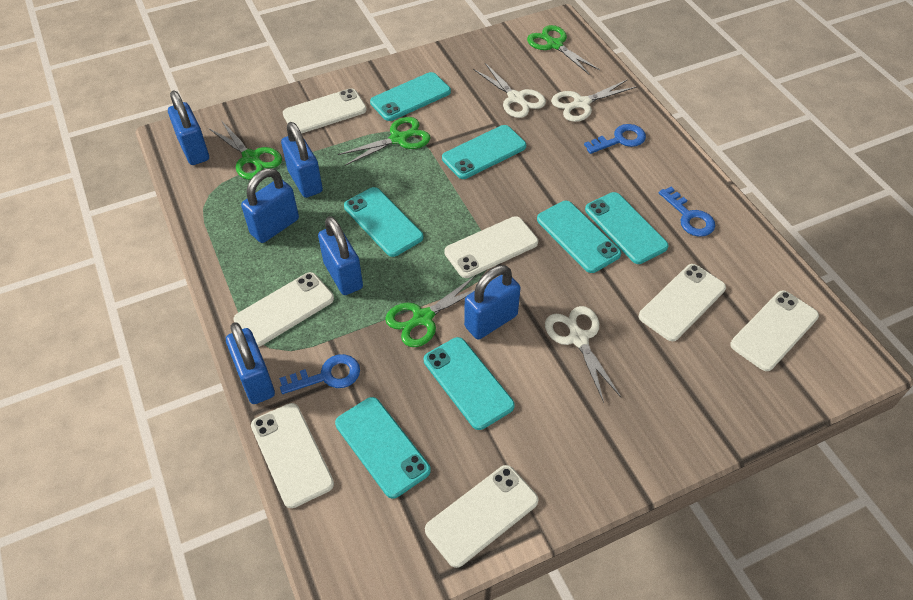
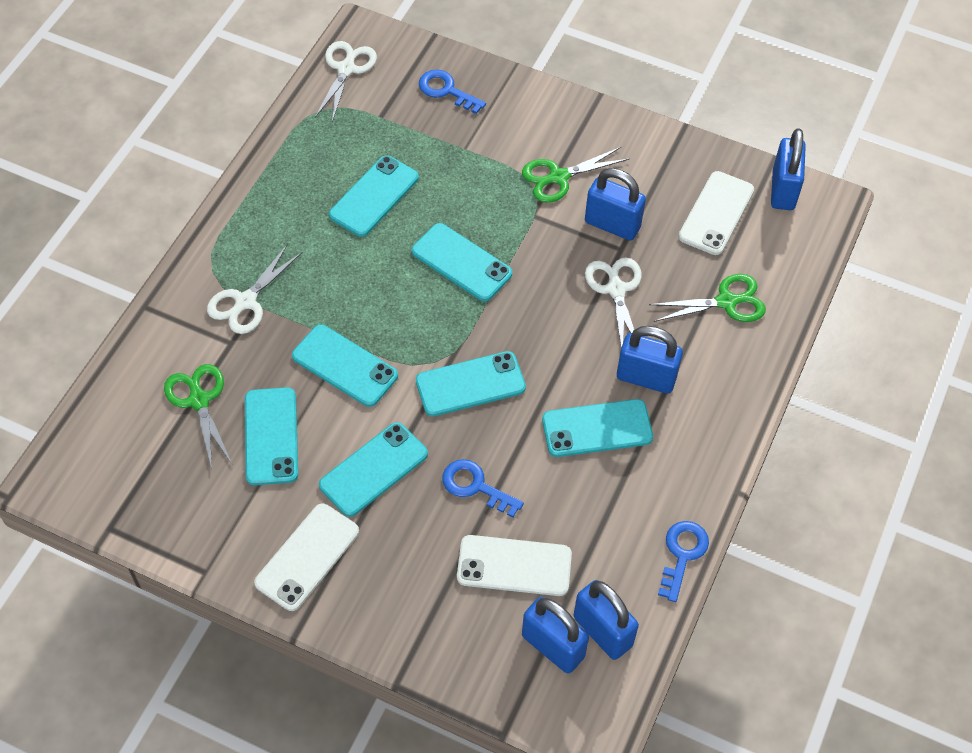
blue padlock: [168,90,209,165] [226,322,275,404] [241,168,299,243] [281,122,323,198] [318,216,363,295] [464,265,521,339] = 6 -> [522,597,589,674] [573,580,639,660] [585,168,646,241] [617,326,683,394] [771,128,806,210] = 5
green scissors: [209,120,282,180] [338,117,431,166] [385,275,476,347] [527,25,600,75] = 4 -> [164,364,232,469] [522,147,629,203] [649,274,766,322] = 3
white phone: [233,272,334,347] [251,403,334,508] [283,88,367,134] [425,465,538,568] [444,216,538,278] [639,264,726,341] [730,290,819,371] = 7 -> [254,503,359,611] [457,535,572,596] [679,171,754,255] = 3

